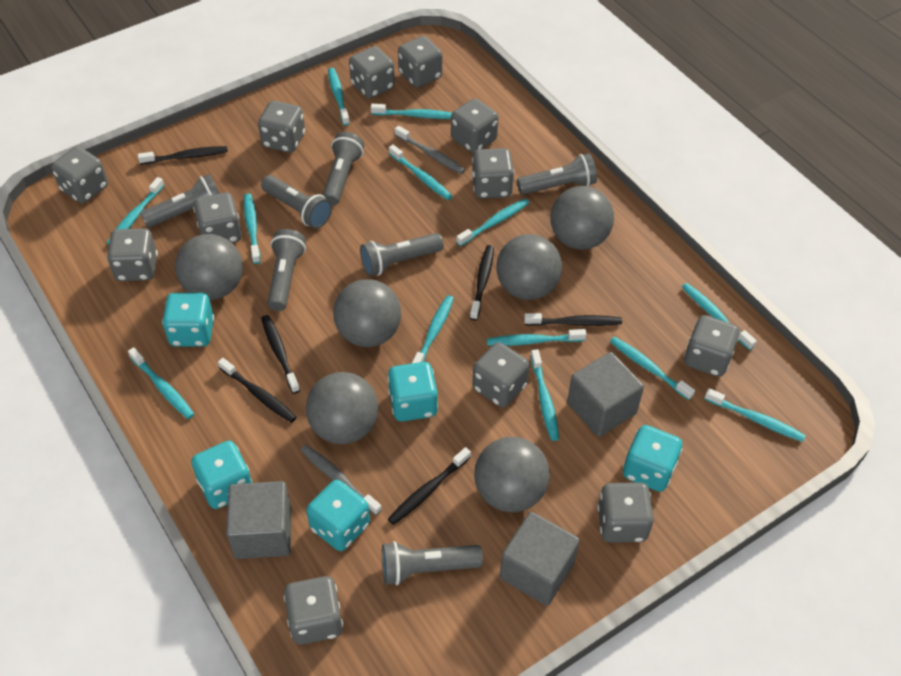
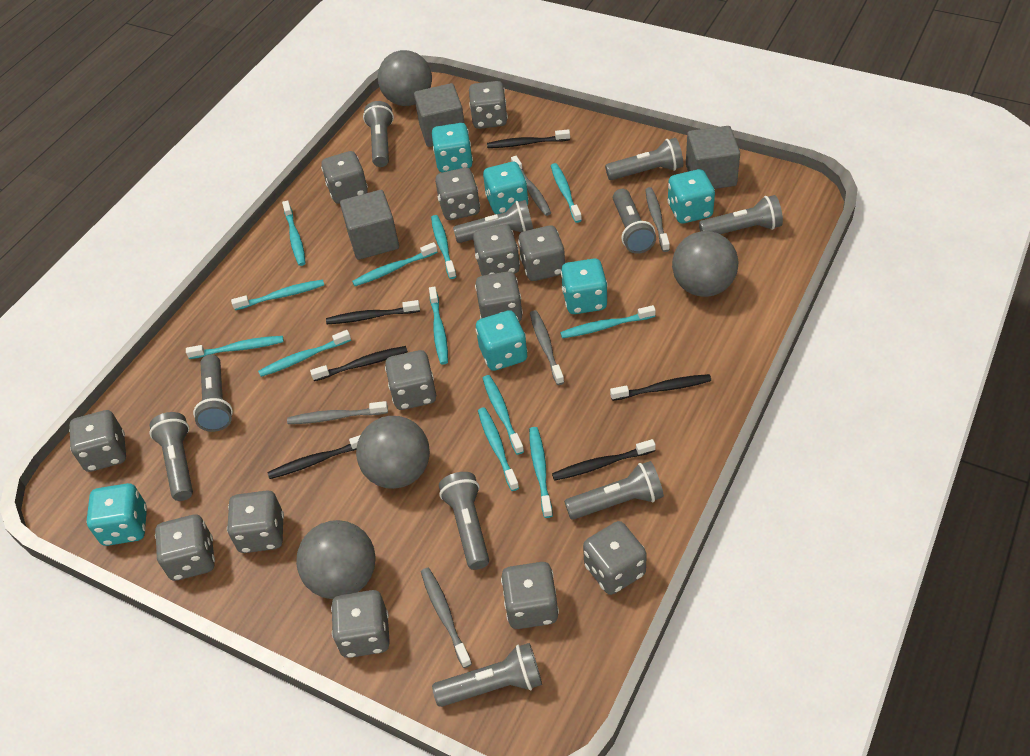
grey ball: [175,234,243,300] [306,372,379,444] [333,279,401,347] [474,437,550,512] [496,234,562,300] [550,186,614,250] = 6 -> [296,520,376,599] [356,416,430,489] [378,50,432,106] [672,231,739,297] = 4
grey dice: [51,146,108,203] [107,228,158,281] [193,192,242,243] [258,101,305,153] [284,576,343,645] [349,46,395,99] [398,36,442,88] [451,99,498,153] [472,148,514,199] [472,342,530,407] [597,482,654,543] [684,315,740,377] = 12 -> [69,410,126,472] [155,515,215,581] [227,490,284,553] [321,151,368,204] [331,590,390,658] [385,350,436,410] [435,168,480,220] [469,81,508,129] [473,224,520,276] [475,271,523,322] [501,562,559,629] [518,225,565,281] [583,521,647,595] = 13
grey flashlight: [140,174,220,228] [261,175,332,229] [267,229,306,311] [323,132,364,206] [360,233,444,276] [382,541,483,585] [517,153,597,195] = 7 -> [150,412,193,501] [193,354,233,432] [363,101,394,167] [432,643,542,707] [439,472,489,570] [453,200,533,243] [564,461,664,520] [605,138,683,180] [613,189,656,254] [699,195,783,234] = 10
grey toothbrush: [300,445,382,515] [395,126,465,174] = 2 -> [287,401,388,424] [421,568,472,668] [511,156,551,216] [530,310,564,385] [645,187,670,252] = 5
turquoise dice: [162,293,214,347] [191,441,253,509] [306,480,370,551] [388,362,438,422] [623,425,682,492] = 5 -> [87,483,147,546] [432,123,473,172] [476,310,528,371] [483,162,529,214] [561,258,608,314] [668,169,715,223] = 6
turquoise toothbrush: [107,177,164,245] [128,347,194,419] [244,194,261,264] [328,68,350,126] [371,104,452,119] [389,145,453,200] [412,295,454,363] [456,198,529,246] [487,329,586,346] [530,349,559,441] [610,337,695,400] [682,283,757,350] [705,388,806,442] = 13 -> [186,336,284,359] [231,280,324,310] [258,330,351,377] [282,200,306,266] [352,242,438,286] [429,286,448,364] [431,215,457,279] [478,407,519,491] [483,375,524,455] [529,427,553,518] [551,163,582,223] [560,305,656,338] = 12

